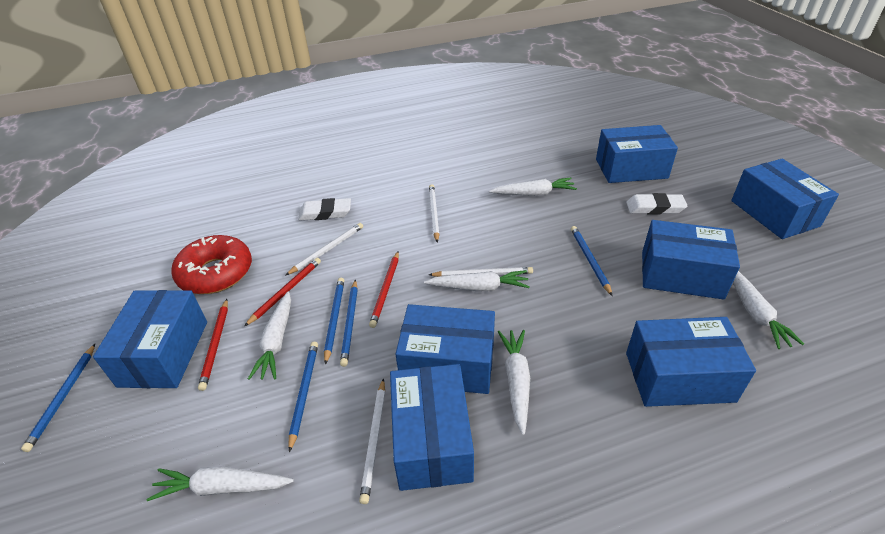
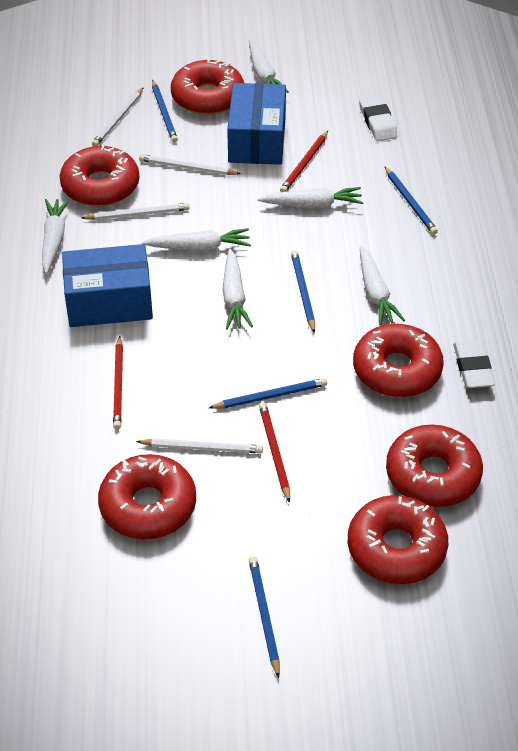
blue box: [93,290,207,388] [390,364,474,491] [396,304,495,394] [596,125,678,183] [626,317,756,407] [642,220,740,300] [731,159,839,239] = 7 -> [62,244,153,327] [227,83,286,165] = 2
red donut: [171,235,252,294] = 1 -> [60,145,139,207] [98,454,196,539] [171,59,244,115] [348,495,448,584] [353,324,444,397] [386,425,483,507] = 6

